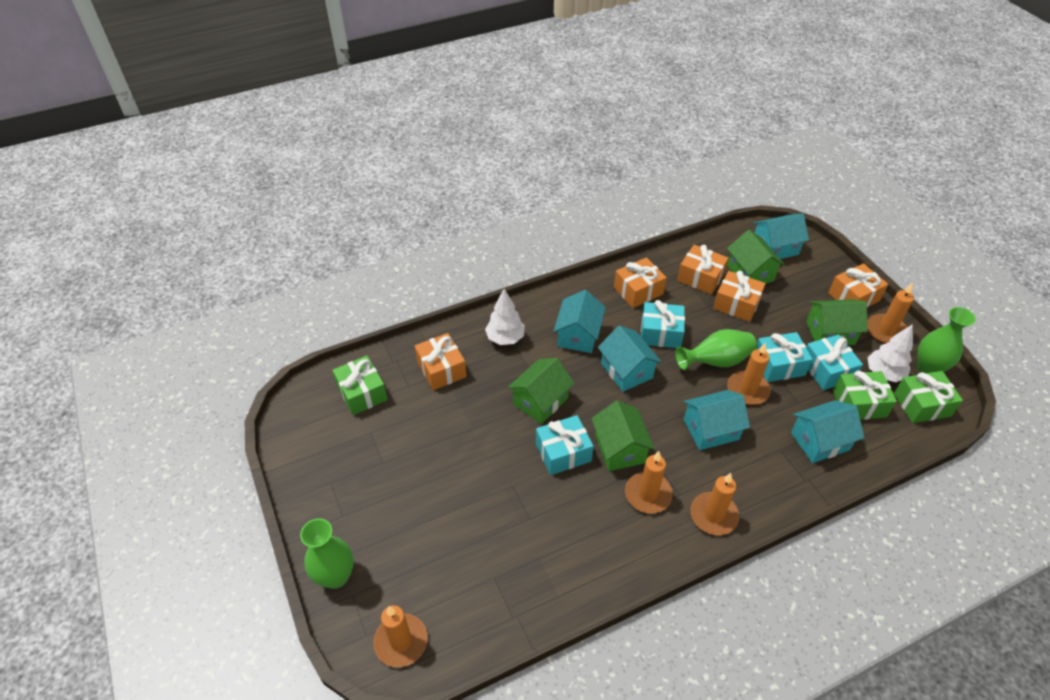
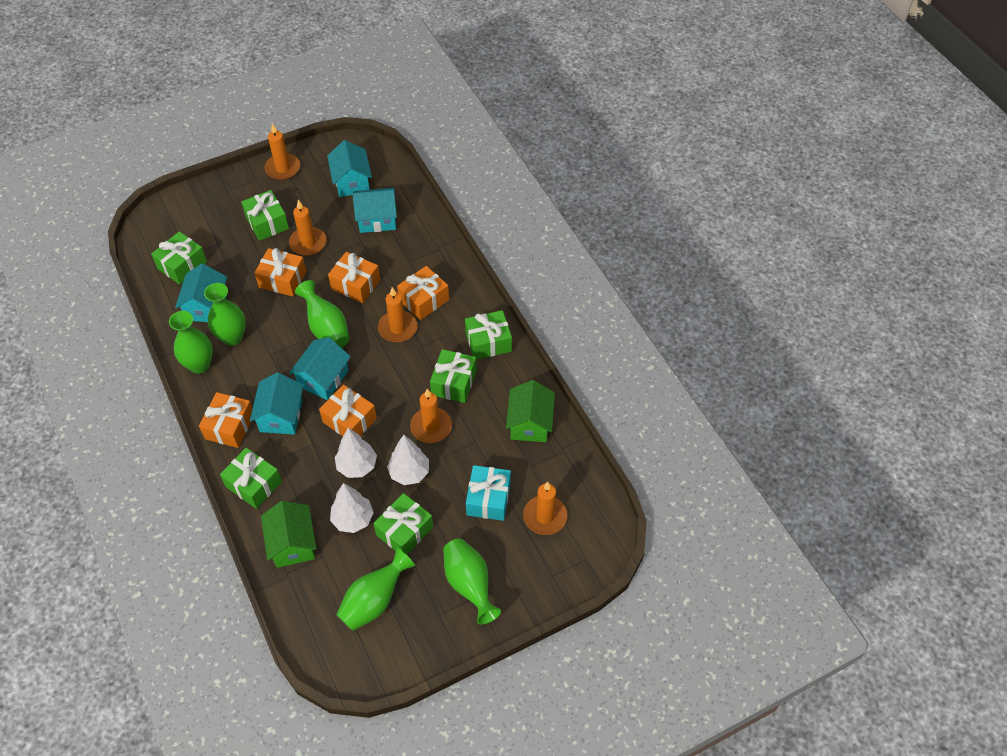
green gift: [332,356,388,415] [833,371,897,420] [894,371,963,423] = 3 -> [151,231,207,285] [220,448,282,509] [241,190,289,241] [373,493,433,555] [430,349,476,403] [465,310,512,360] = 6
green house: [507,358,575,424] [591,401,655,471] [727,230,785,283] [806,299,868,345] = 4 -> [261,501,316,568] [506,380,555,442] = 2
green vase: [300,518,354,589] [676,329,757,370] [917,307,976,373] = 3 -> [169,311,213,374] [204,283,246,346] [295,280,349,348] [336,548,415,631] [443,539,501,625] = 5
turquoise gift: [536,415,594,475] [641,300,685,348] [756,332,813,382] [806,335,863,390] = 4 -> [466,465,511,521] = 1
white tree: [485,289,525,345] [867,324,913,382] = 2 -> [330,483,374,533] [335,428,377,478] [387,435,429,485] = 3

